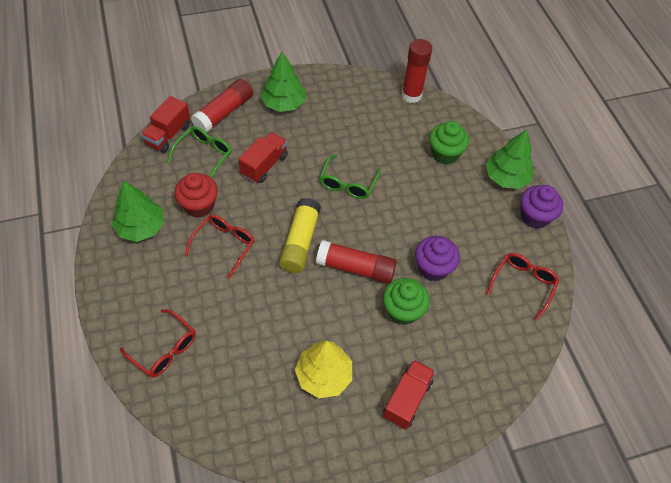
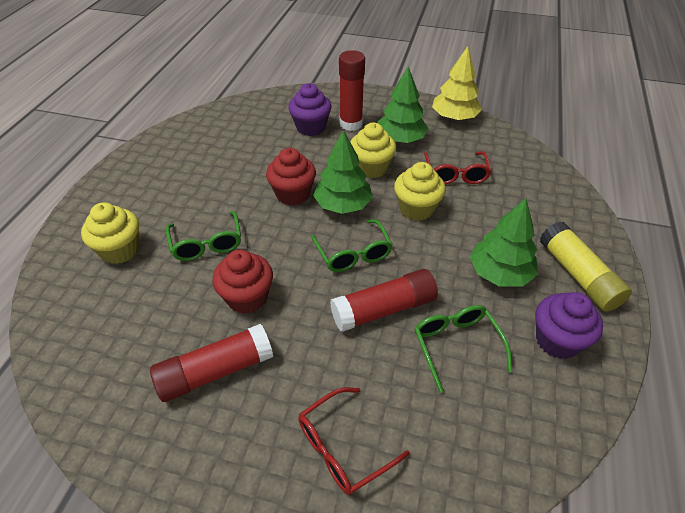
green cupcake: [383,278,430,325] [429,121,469,165] = 2 -> none = 0
green glasses: [168,126,232,177] [320,155,380,199] = 2 -> [166,211,241,261] [311,219,393,272] [415,305,512,393] = 3
red cupcake: [174,173,218,218] = 1 -> [212,249,273,314] [266,148,316,206] = 2
red glasses: [120,309,196,378] [185,214,255,279] [487,253,559,320] = 3 -> [298,387,410,495] [424,151,491,184] = 2
red truck: [141,96,190,153] [238,132,288,183] [383,359,435,430] = 3 -> none = 0
yellow cupcake: none = 0 -> [81,202,139,264] [350,123,396,179] [394,162,446,221] = 3

